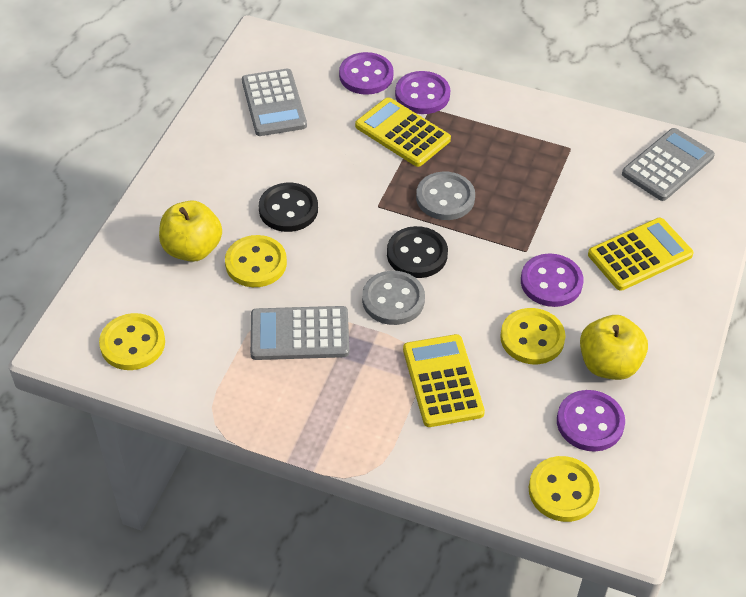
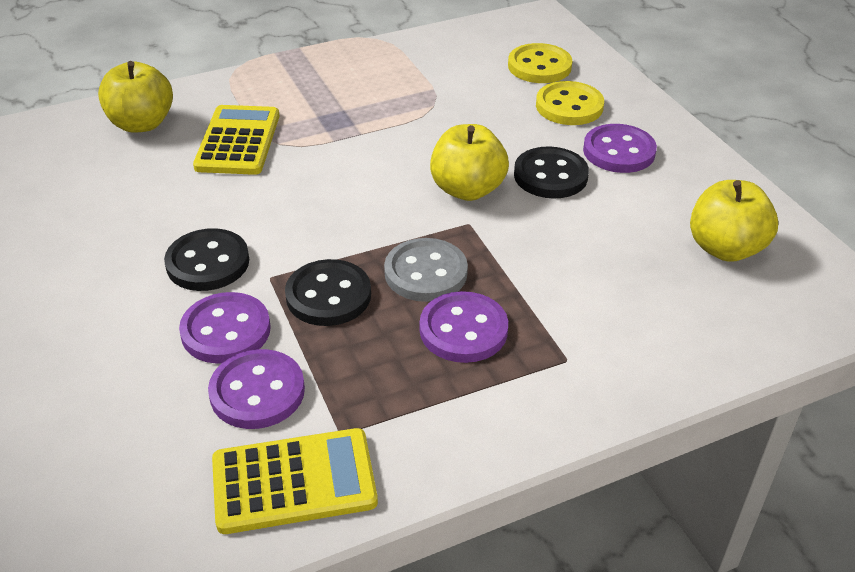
black button: [259,183,318,232] [387,226,448,278] = 2 -> [164,228,249,291] [285,259,371,326] [514,146,589,199] = 3
grey button: [362,271,425,325] [416,172,475,220] = 2 -> [384,238,468,302] = 1
grey calculator: [242,69,307,136] [250,306,349,360] [622,128,715,201] = 3 -> none = 0
yellow apple: [159,200,222,262] [580,315,648,380] = 2 -> [98,61,173,133] [430,124,509,201] [690,180,778,262] = 3
yellow button: [99,313,165,370] [225,235,287,287] [500,308,566,364] [529,456,600,522] = 4 -> [508,43,572,83] [536,81,604,125] = 2
yellow calculator: [355,97,451,167] [403,334,485,427] [588,218,694,291] = 3 -> [193,105,280,175] [212,428,378,534] = 2

